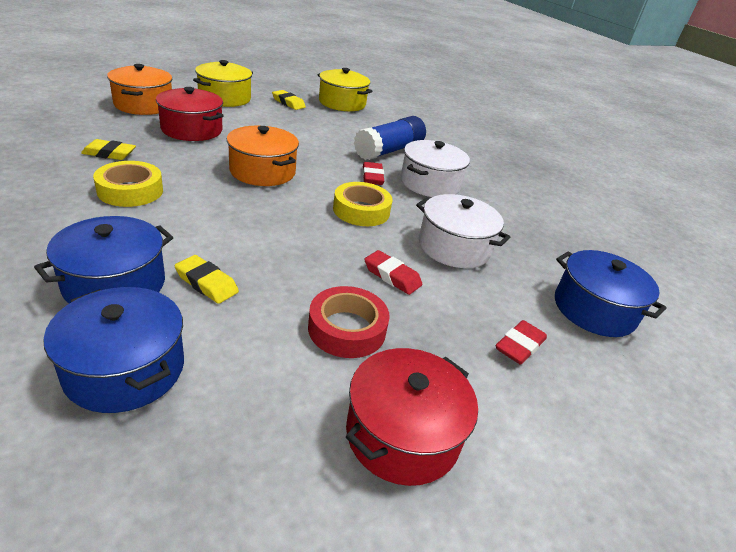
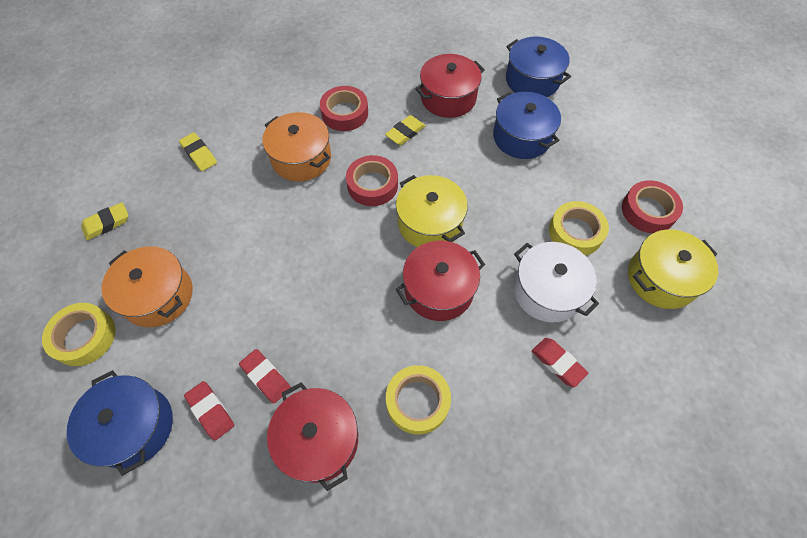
blue glue stick: [354,116,426,160] = 1 -> none = 0
red pot: [156,87,224,141] [346,348,478,486] = 2 -> [267,383,358,491] [396,241,485,321] [415,54,485,118] = 3
red tape: [308,286,390,358] = 1 -> [320,86,368,131] [346,155,398,206] [622,180,683,233] = 3
white pot: [401,140,470,197] [416,194,510,268] = 2 -> [514,242,599,322] = 1
yellow tape: [93,161,163,207] [333,182,392,226] = 2 -> [42,303,116,366] [386,365,451,435] [549,201,609,255] = 3

